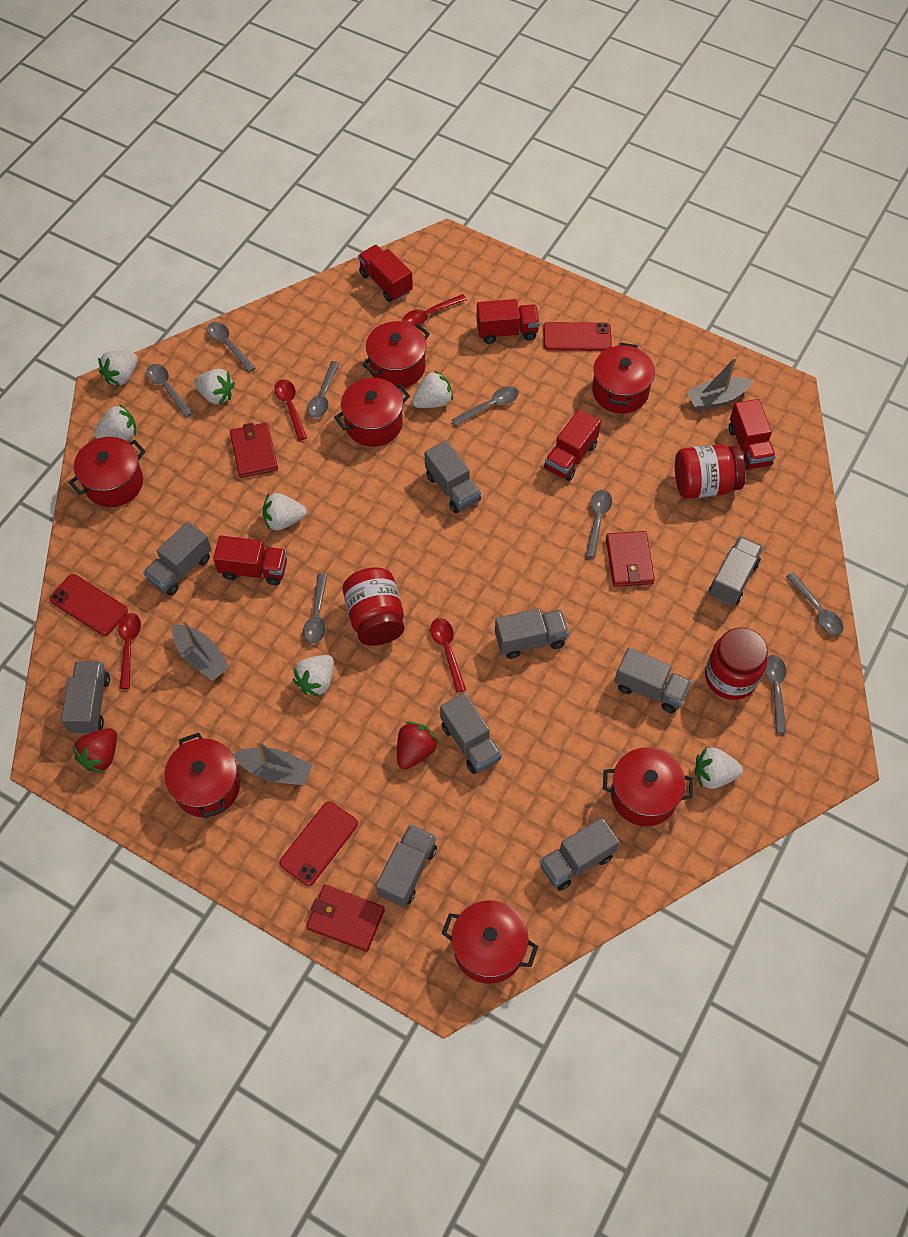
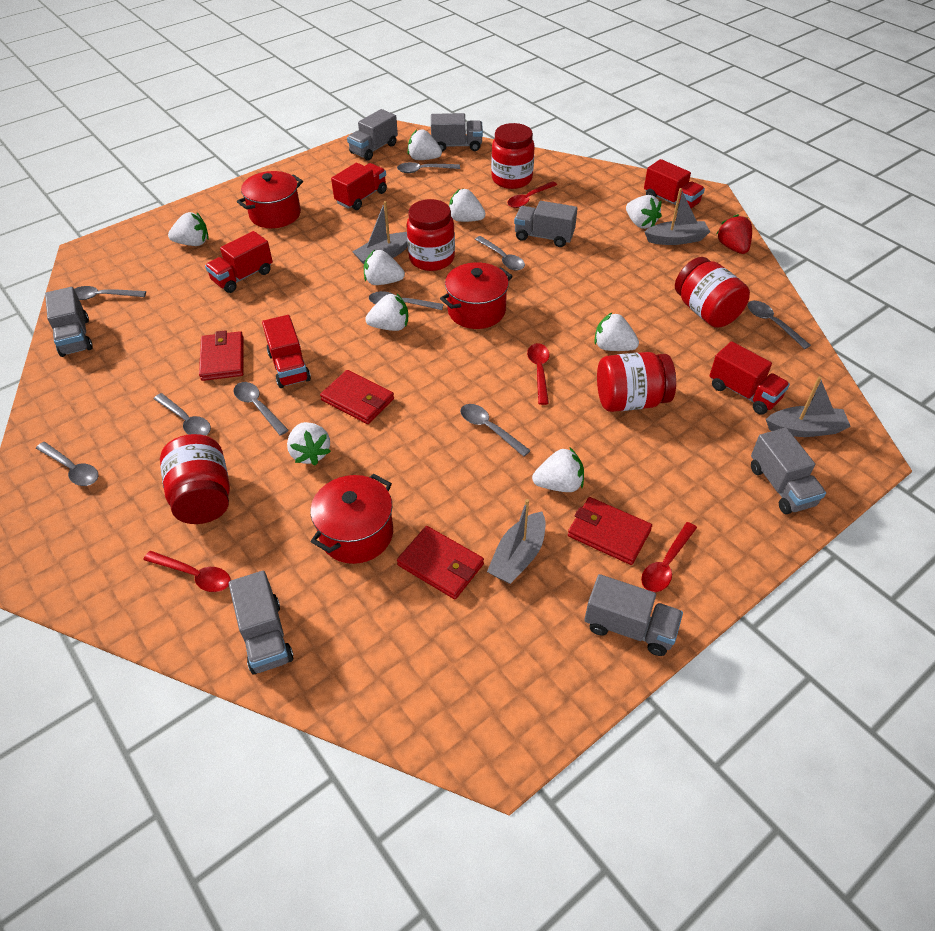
grey boat: [172,620,230,681] [233,740,312,785] [687,357,753,410] = 3 -> [353,201,408,264] [487,499,546,584] [645,188,710,245] [766,377,851,437] = 4
grey spoon: [146,364,193,418] [207,322,256,372] [303,573,327,644] [307,361,340,418] [452,386,519,426] [585,490,612,558] [764,655,787,734] [786,572,843,635] = 8 -> [36,442,98,486] [74,286,146,300] [154,393,211,436] [233,382,289,436] [369,291,444,310] [397,162,460,173] [460,404,531,457] [475,236,525,271] [747,301,811,349] = 9
grey truck: [61,661,110,734] [143,522,211,596] [376,824,437,907] [425,441,481,513] [440,693,502,774] [495,609,569,659] [539,818,620,891] [614,648,692,713] [709,536,763,606] = 9 -> [45,287,93,357] [228,571,294,674] [347,109,398,160] [431,113,483,152] [514,201,577,247] [584,574,683,656] [751,428,826,514] = 7
red jar: [342,567,404,646] [675,444,746,499] [705,627,768,700] = 3 -> [160,434,230,524] [406,199,455,271] [491,123,535,189] [597,352,676,412] [675,257,750,328] = 5
red phone: [49,574,128,636] [279,802,358,886] [543,322,612,351] = 3 -> none = 0
red pot: [69,437,146,507] [164,733,240,818] [334,378,410,447] [362,321,430,389] [441,900,538,984] [592,343,655,414] [603,747,694,826] = 7 -> [237,171,303,228] [310,474,393,564] [440,262,513,329] = 3
red strawberry: [72,728,117,773] [397,722,438,769] = 2 -> [716,214,752,254] = 1
red wallet: [230,423,278,478] [306,885,385,952] [606,531,655,587] = 3 -> [199,330,244,381] [320,370,394,424] [397,526,484,599] [568,497,652,565] = 4
white strawberry: [94,404,136,441] [98,351,138,386] [194,369,235,405] [263,493,307,530] [293,655,334,697] [412,370,453,408] [695,747,743,789] = 7 -> [168,212,209,246] [287,422,331,466] [364,250,405,285] [365,294,408,331] [408,130,442,160] [449,189,486,222] [532,448,584,492] [594,313,639,351] [626,195,662,229] = 9

